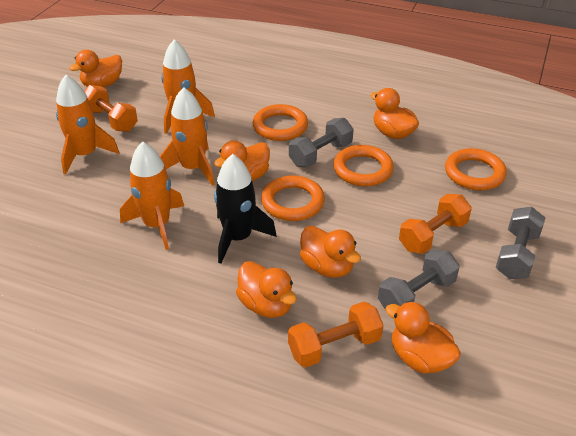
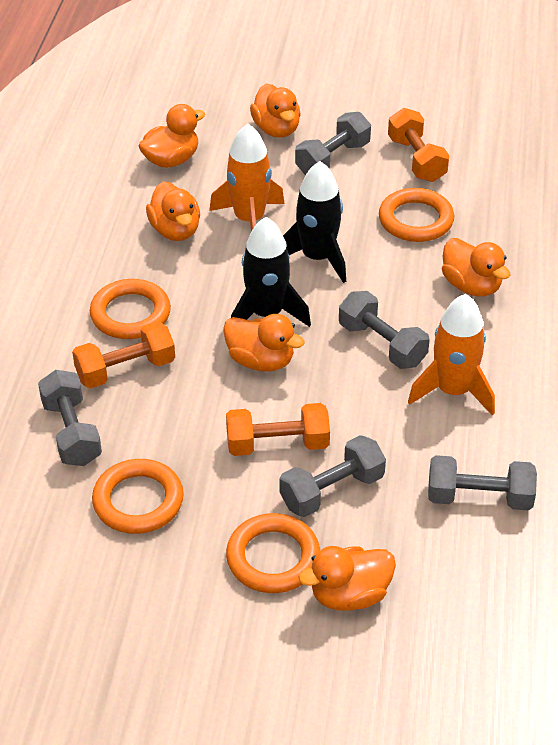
black rocket: [214,154,277,264] = 1 -> [231,217,311,327] [283,161,346,283] = 2
grey dumbbell: [289,118,354,167] [378,249,460,309] [496,207,545,279] = 3 -> [38,370,102,466] [279,435,386,517] [295,112,371,176] [339,291,430,369] [428,455,537,510] = 5
orange rocket: [56,75,119,175] [120,142,184,250] [160,87,215,186] [161,39,215,134] = 4 -> [209,124,285,232] [408,294,495,416] = 2

